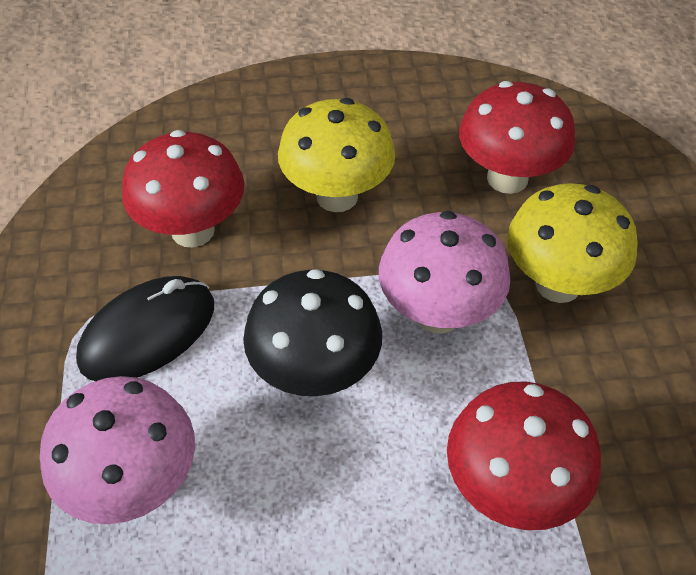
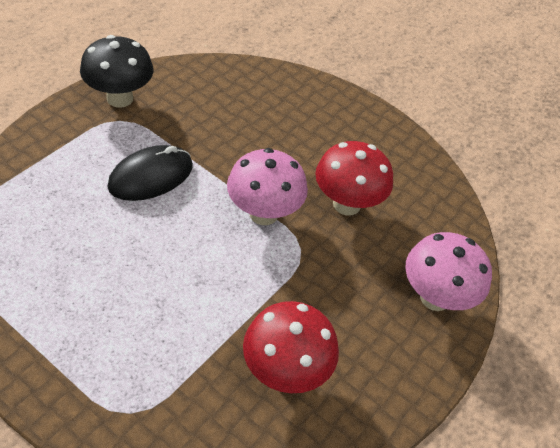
red mushroom: [122,130,245,247] [447,382,601,530] [459,81,575,194] = 3 -> [243,301,339,393] [315,141,393,216] = 2
yellow mushroom: [278,98,395,212] [508,183,638,303] = 2 -> none = 0

